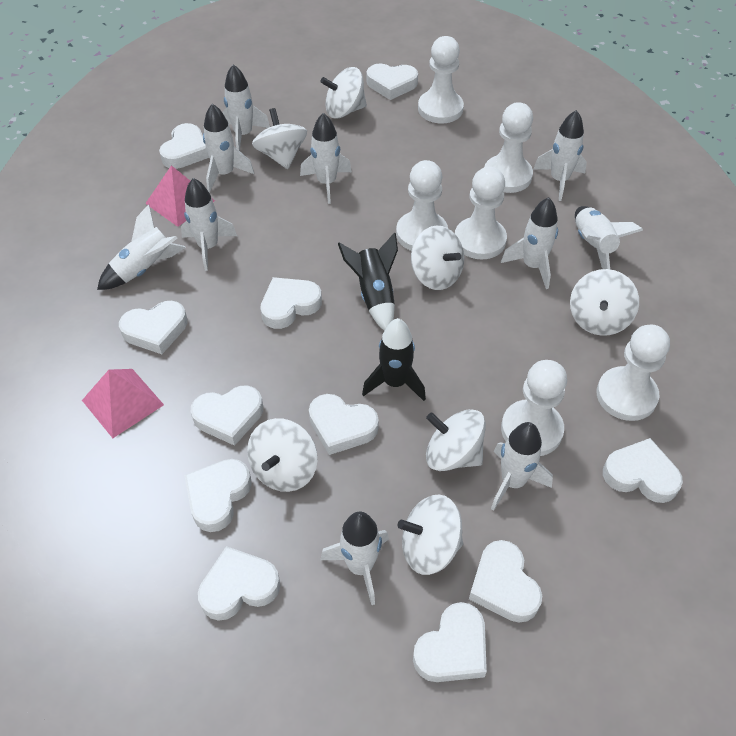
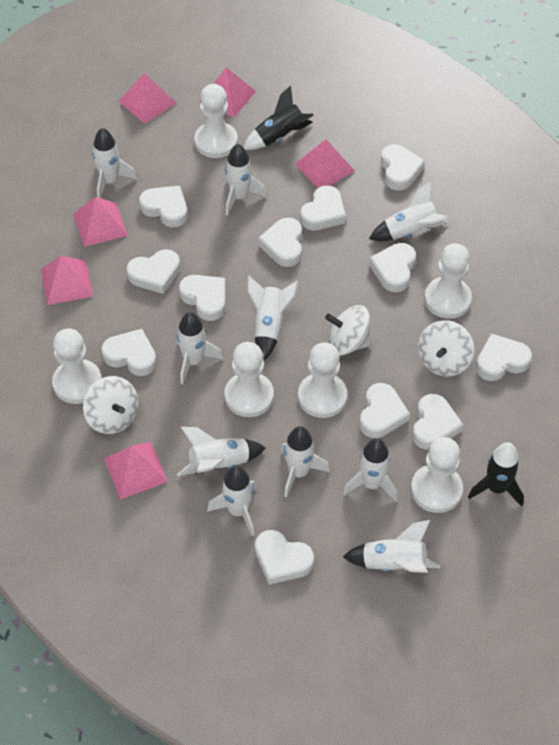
pink pyramid: [82,369,164,438] [145,165,215,227] = 2 -> [41,256,93,305] [73,197,128,247] [104,442,168,499] [119,73,177,124] [199,67,256,117] [295,139,355,188] = 6
white heart: [119,301,187,354] [159,123,209,169] [184,459,252,532] [191,386,263,446] [198,546,280,621] [260,277,322,329] [309,394,379,455] [367,63,418,100] [413,602,487,682] [469,540,542,623] [603,438,683,503] = 11 -> [101,329,157,376] [127,249,180,294] [139,185,188,227] [179,275,226,321] [255,530,314,585] [258,218,302,267] [300,186,346,230] [360,383,410,438] [369,243,416,292] [381,144,425,190] [412,394,463,450] [476,334,532,381] = 12
white spinning top: [247,418,317,492] [252,108,307,169] [320,67,367,119] [398,494,463,575] [411,226,464,290] [426,409,486,471] [570,269,639,336] = 7 -> [83,376,139,434] [325,305,372,356] [418,320,474,377] = 3

